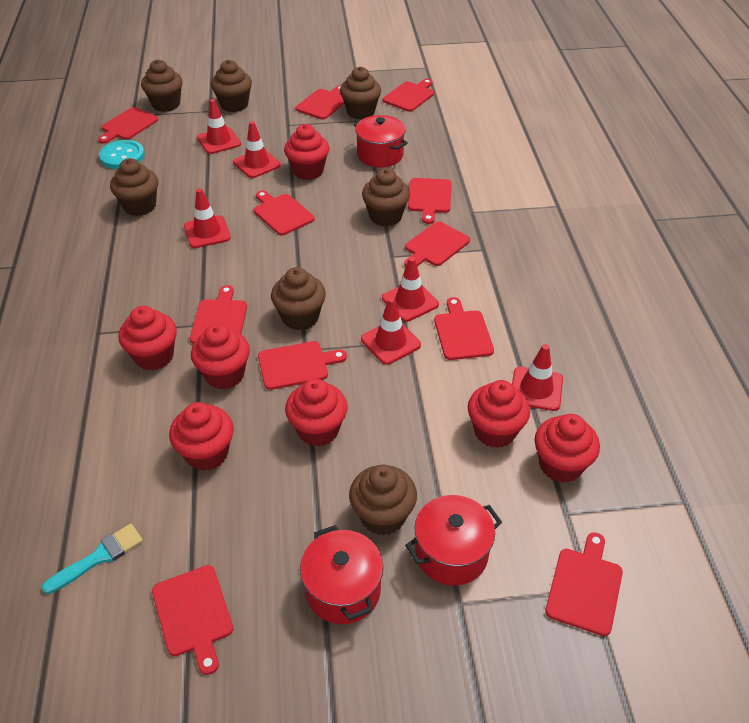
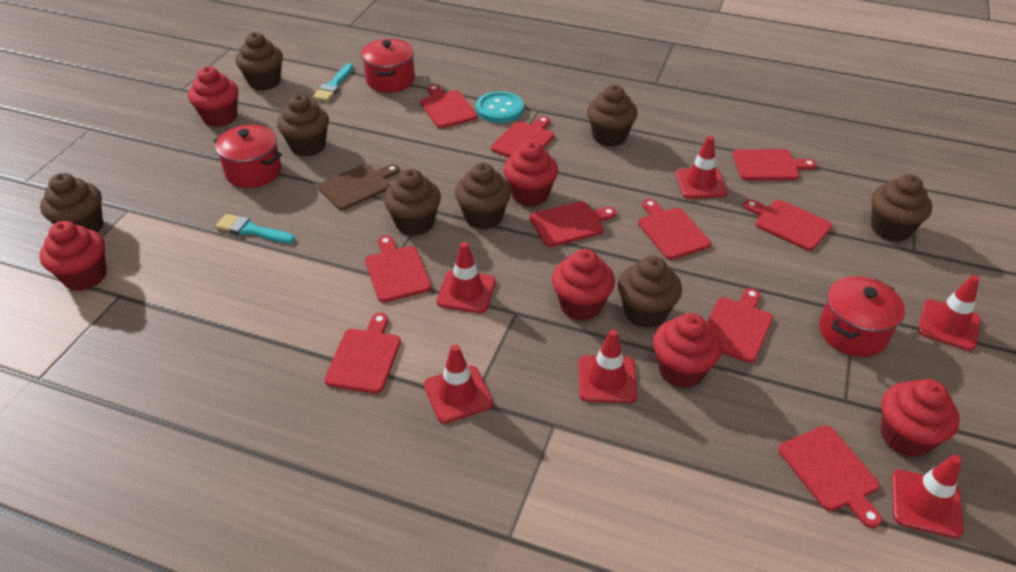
brown cupcake: [110,158,158,216] [141,59,182,112] [211,60,252,112] [271,267,326,330] [340,67,381,120] [349,465,417,536] [362,168,410,226] = 7 -> [40,173,103,232] [236,32,283,91] [277,94,329,157] [384,169,441,236] [455,163,511,229] [587,85,638,147] [618,256,682,328] [871,174,932,242] = 8
brown cutting board: none = 0 -> [318,164,400,210] = 1
red cupcake: [119,306,177,371] [169,402,234,471] [191,324,250,389] [284,124,329,180] [285,379,347,446] [468,380,530,448] [534,414,600,483] = 7 -> [40,221,106,291] [188,67,239,127] [504,141,558,207] [552,249,615,321] [653,313,722,388] [881,379,960,457] = 6
red cutting board: [98,107,159,144] [152,565,233,675] [190,285,247,344] [253,191,315,235] [258,341,347,390] [295,85,344,120] [383,79,434,112] [404,221,470,267] [408,178,451,224] [434,297,494,360] [545,532,623,636] = 11 -> [324,313,401,394] [365,235,432,303] [420,85,478,128] [491,116,554,157] [530,201,617,247] [638,199,711,260] [707,288,773,363] [733,149,817,180] [743,199,832,251] [778,426,882,528] = 10
turquoise brush: [42,524,143,594] = 1 -> [215,214,295,244] [313,63,353,102] = 2

